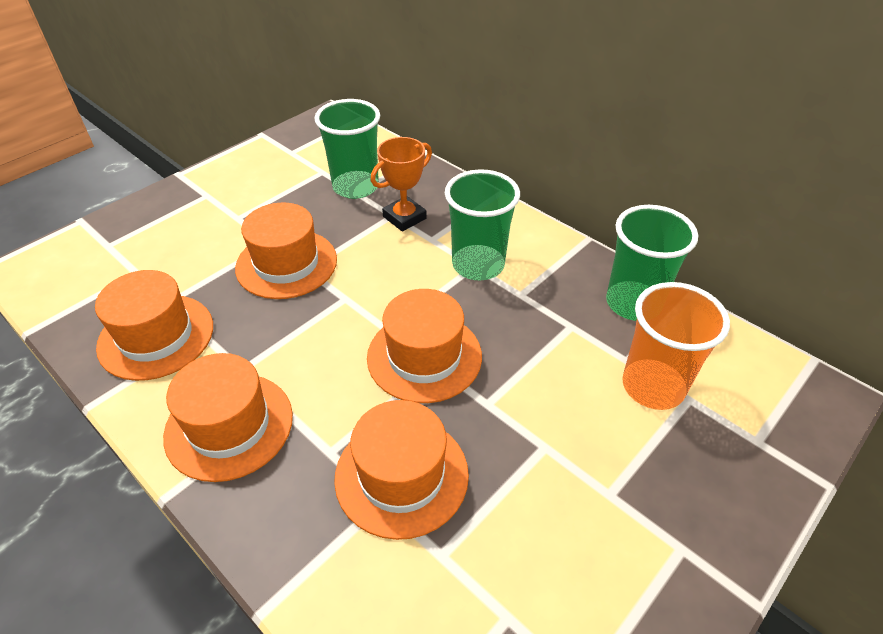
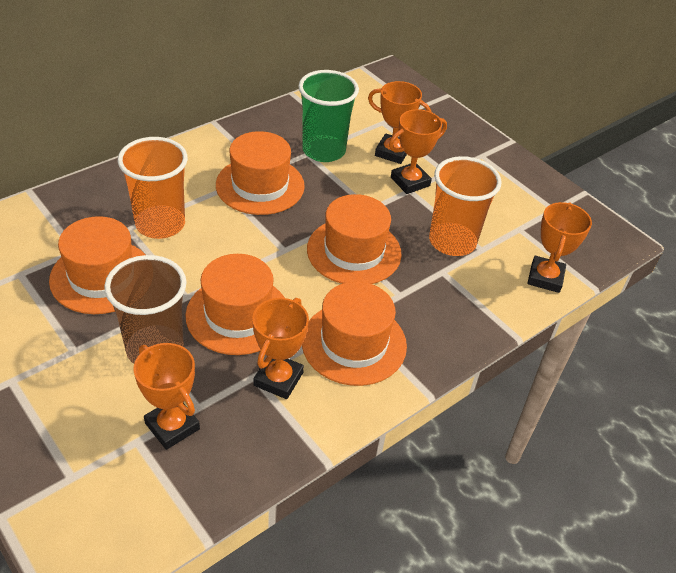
brown cup: none = 0 -> [104,255,187,364] = 1
green cup: [315,99,380,199] [445,169,520,280] [606,205,698,321] = 3 -> [298,70,359,162] = 1
orange cup: [622,282,730,410] = 1 -> [118,137,188,239] [429,156,501,256] = 2
orange trophy: [371,137,432,231] = 1 -> [134,343,200,450] [252,298,309,399] [368,81,431,164] [389,109,447,194] [527,202,592,293] = 5

